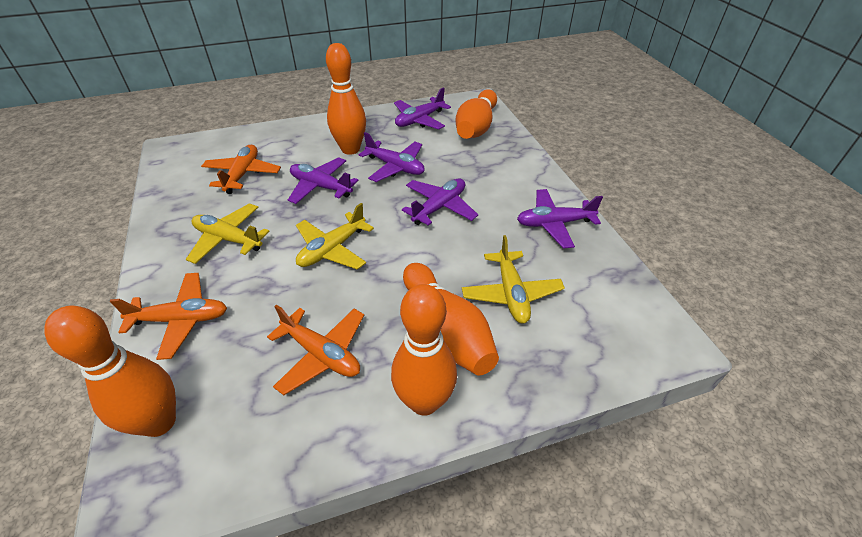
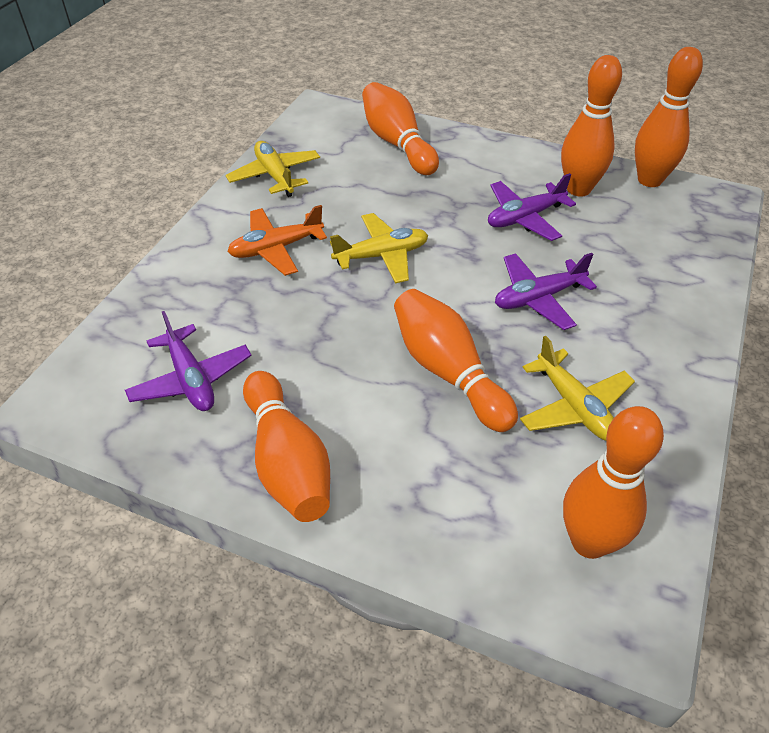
orange bowling pin: [44,306,176,437] [326,43,366,155] [391,284,457,416] [403,263,499,376] [456,89,497,139] = 5 -> [243,371,330,522] [362,82,439,175] [394,289,518,432] [561,55,622,197] [563,406,664,559] [635,47,703,187] = 6
orange plane: [110,273,227,360] [201,145,281,194] [267,304,364,395] = 3 -> [227,205,327,276] = 1
purple plane: [288,157,359,204] [359,132,425,182] [394,87,451,130] [402,178,478,226] [517,189,603,249] = 5 -> [125,311,252,411] [488,173,576,241] [495,253,597,330] = 3

